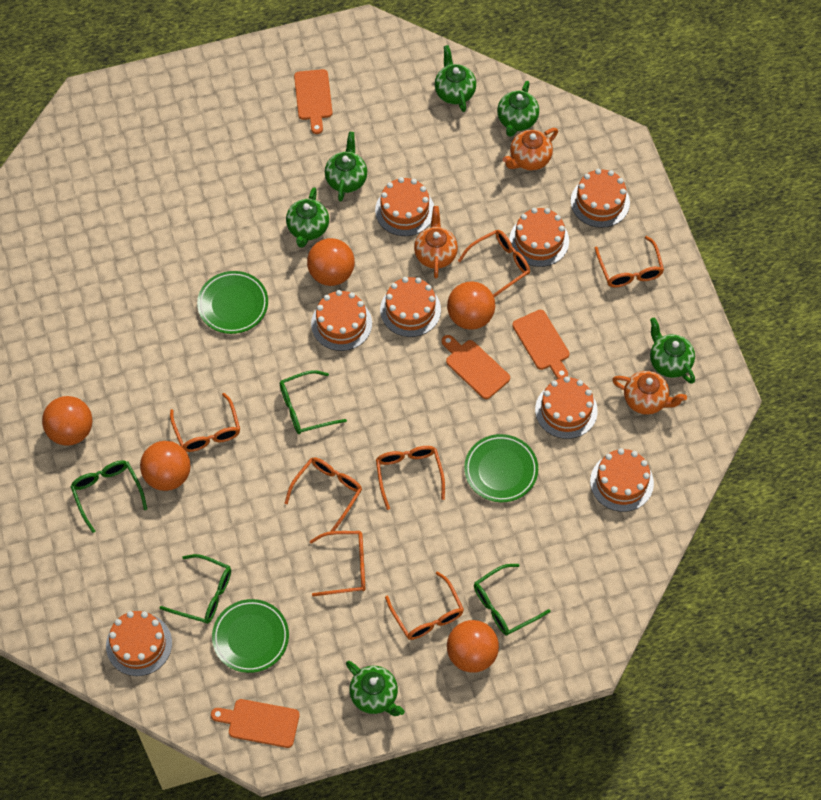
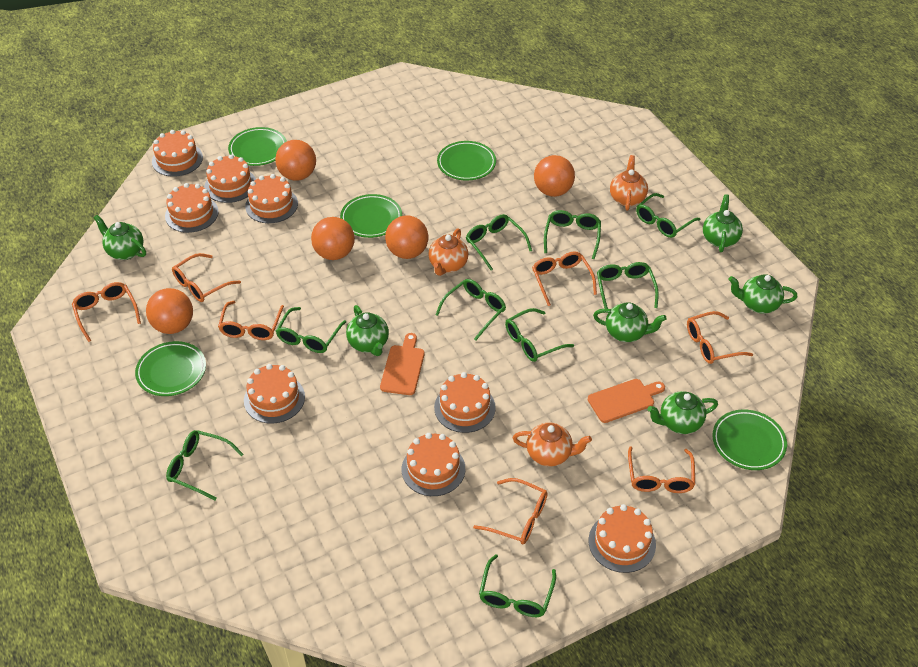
green glasses: [70,460,147,533] [160,554,231,624] [280,370,347,434] [474,564,551,636] = 4 -> [166,430,243,500] [276,307,346,353] [435,279,506,341] [466,214,532,271] [479,554,556,617] [505,308,574,362] [544,210,601,259] [597,262,659,309] [636,193,701,238] = 9
green plate: [197,271,268,334] [212,599,289,673] [464,434,538,502] = 3 -> [135,341,206,396] [228,127,287,166] [340,194,402,238] [437,141,496,181] [712,409,787,470] = 5
orange cutting board: [211,699,300,748] [294,69,333,134] [442,335,510,399] [512,310,569,379] = 4 -> [380,333,425,395] [588,379,665,423] = 2

